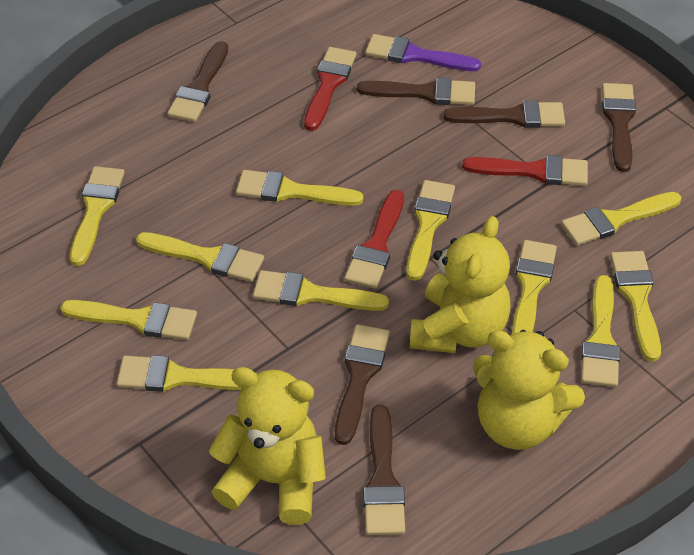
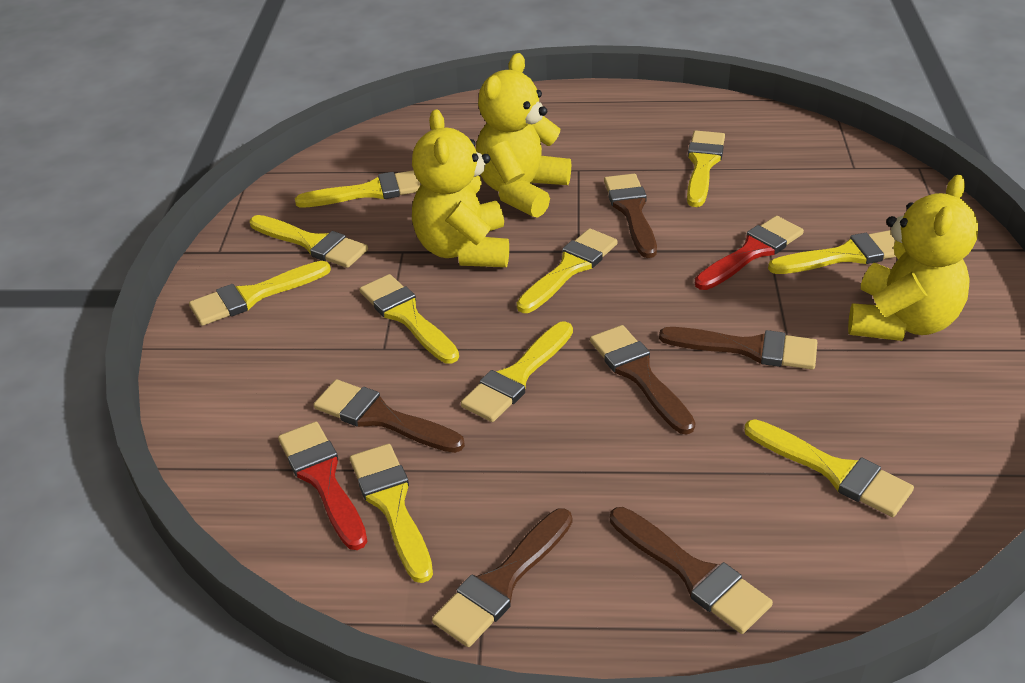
purple brush: [365,34,481,71] = 1 -> none = 0
red brush: [304,47,357,131] [344,190,404,289] [462,155,588,186] = 3 -> [278,422,368,550] [695,216,804,290] = 2
yellow brush: [60,300,197,340] [70,166,125,266] [117,355,257,392] [136,232,264,282] [236,170,364,206] [253,270,389,311] [406,180,455,281] [512,240,557,334] [561,192,681,246] [581,275,621,387] [610,251,661,361] = 11 -> [189,261,331,326] [250,215,368,268] [295,170,422,207] [350,444,433,583] [360,274,459,364] [461,321,573,422] [517,228,618,313] [687,130,725,207] [744,419,914,517] [768,230,896,274] = 10

